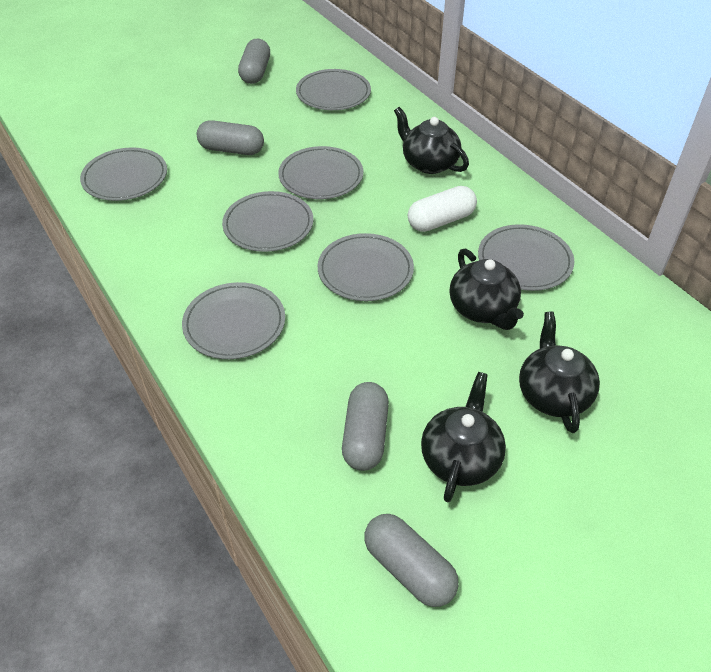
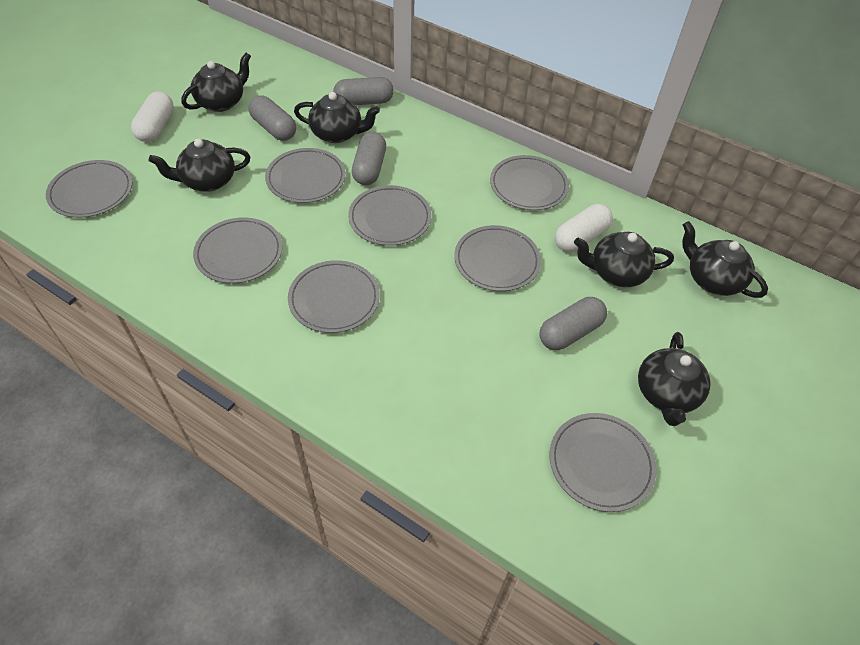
black teapot: [394,107,469,174] [421,372,506,502] [449,248,524,330] [519,312,600,433] = 4 -> [149,139,250,192] [182,53,251,112] [294,92,380,143] [574,232,674,287] [638,332,711,426] [682,221,768,298] = 6
grey plate: [80,147,167,201] [182,282,285,359] [222,191,313,252] [278,146,363,199] [296,69,371,110] [318,233,414,301] [478,224,574,291] = 7 -> [46,160,133,218] [193,217,283,283] [265,148,346,203] [288,260,380,333] [348,185,432,246] [454,225,541,291] [490,155,569,210] [550,413,657,512] = 8
white capsule: [408,186,477,232] = 1 -> [131,91,174,142] [555,204,613,252] = 2

